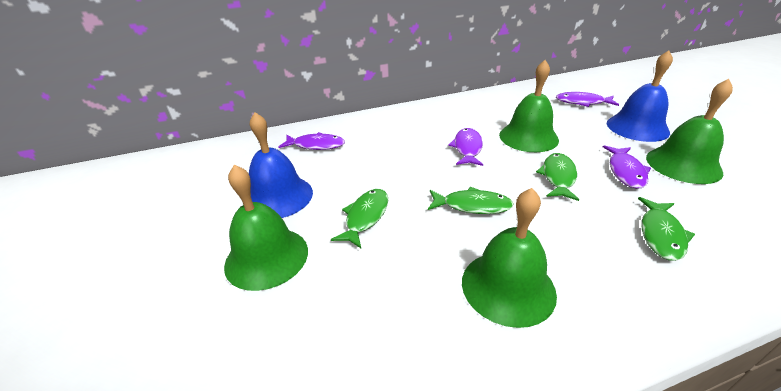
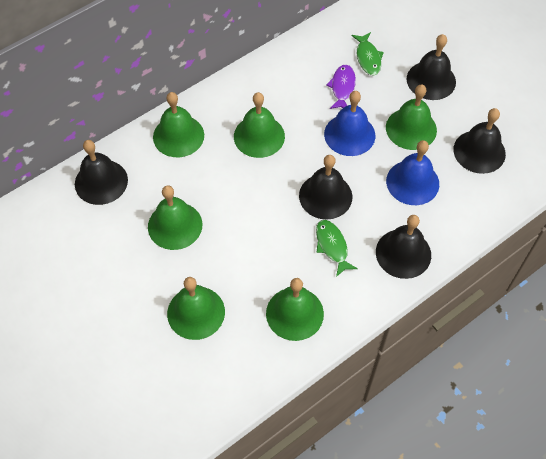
black bell: none = 0 -> [75,140,128,205] [299,155,353,220] [376,215,431,279] [407,34,456,100] [454,108,506,174] = 5
green bell: [224,165,308,291] [462,188,557,328] [499,60,559,152] [646,79,733,184] = 4 -> [148,185,202,250] [153,92,204,157] [167,277,225,340] [234,92,285,158] [266,278,324,341] [386,84,437,150] = 6
green fish: [331,189,388,248] [428,187,513,214] [536,153,579,201] [638,197,695,261] = 4 -> [316,220,358,277] [351,32,384,75] = 2
purple fish: [278,132,345,150] [448,128,483,166] [556,92,619,107] [603,145,651,189] = 4 -> [327,65,356,109] = 1

